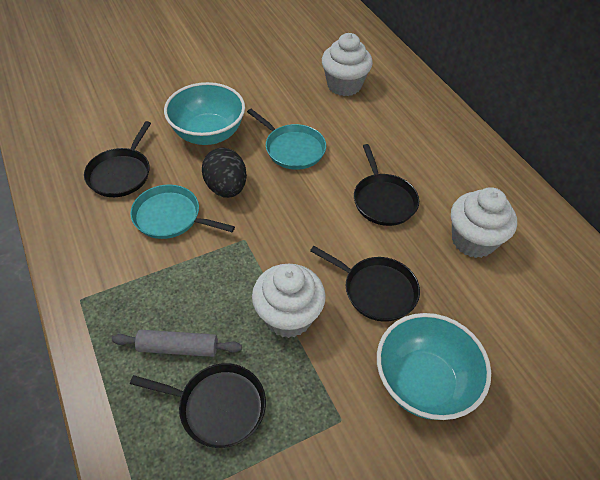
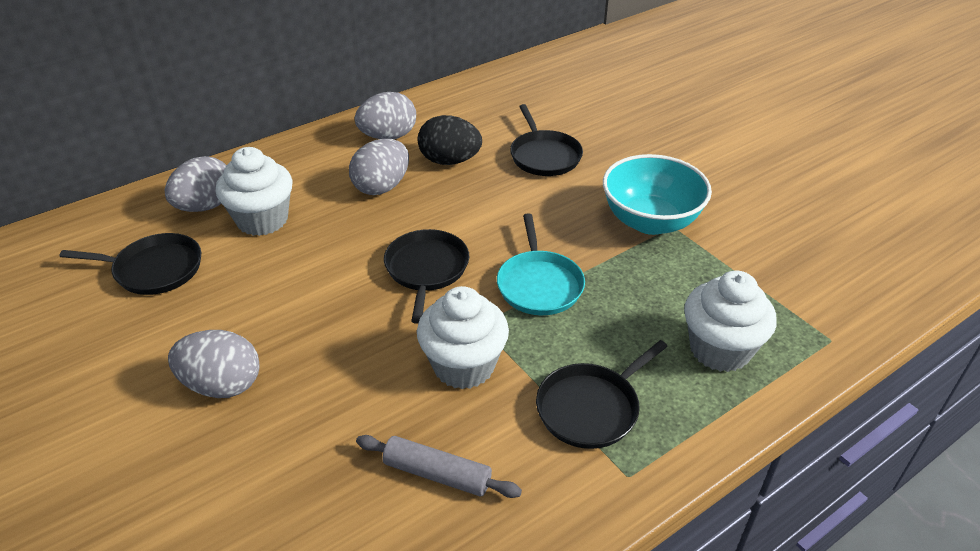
grey egg: none = 0 -> [165,156,227,212] [168,330,260,398] [349,139,409,195] [355,92,416,139] = 4
turquoise bowl: [164,82,245,145] [377,313,491,420] = 2 -> [603,154,712,235] = 1
turquoise pan: [130,185,235,239] [247,109,326,170] = 2 -> [497,213,585,315] = 1

